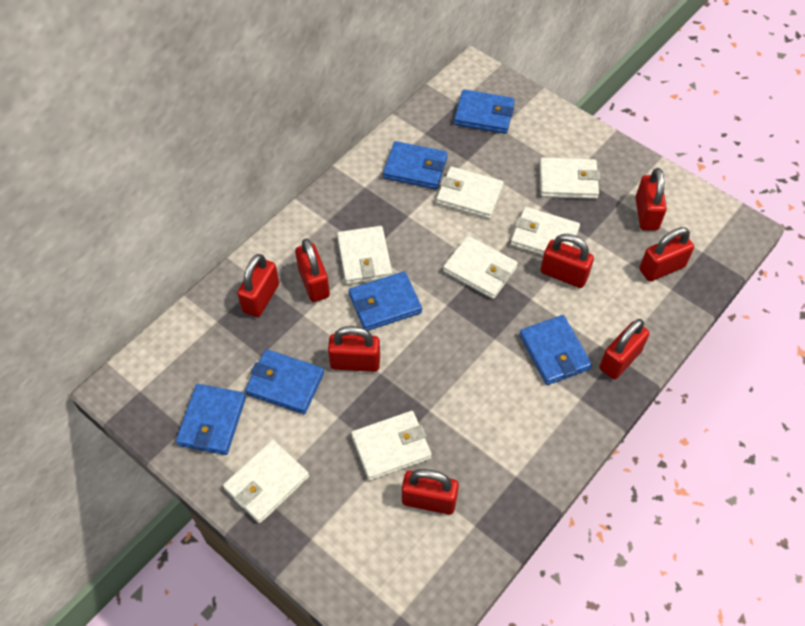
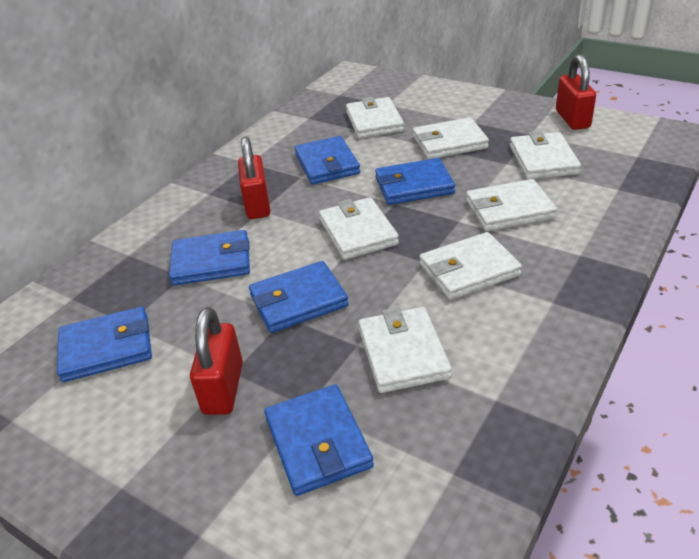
red padlock: [237,254,279,317] [295,238,330,302] [328,326,380,372] [402,469,459,515] [541,234,594,288] [599,319,650,379] [635,168,667,231] [640,227,694,282] = 8 -> [190,307,243,415] [238,137,270,219] [556,54,596,130] = 3

